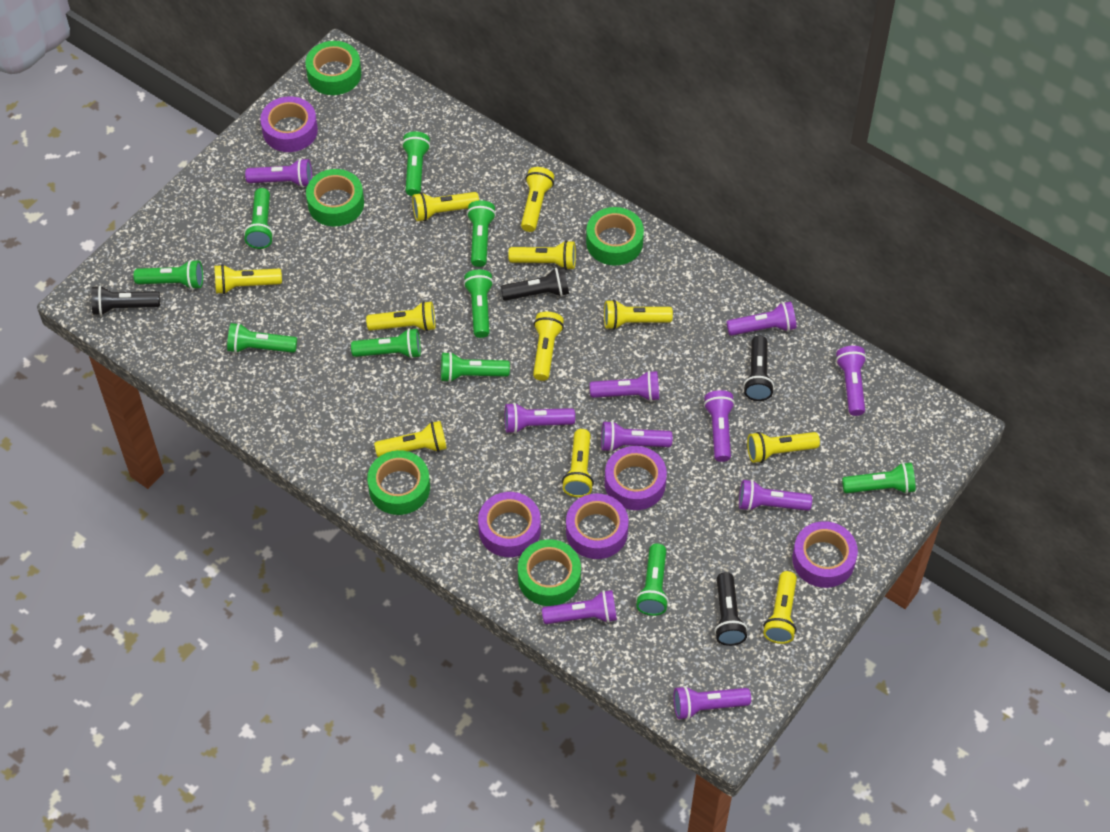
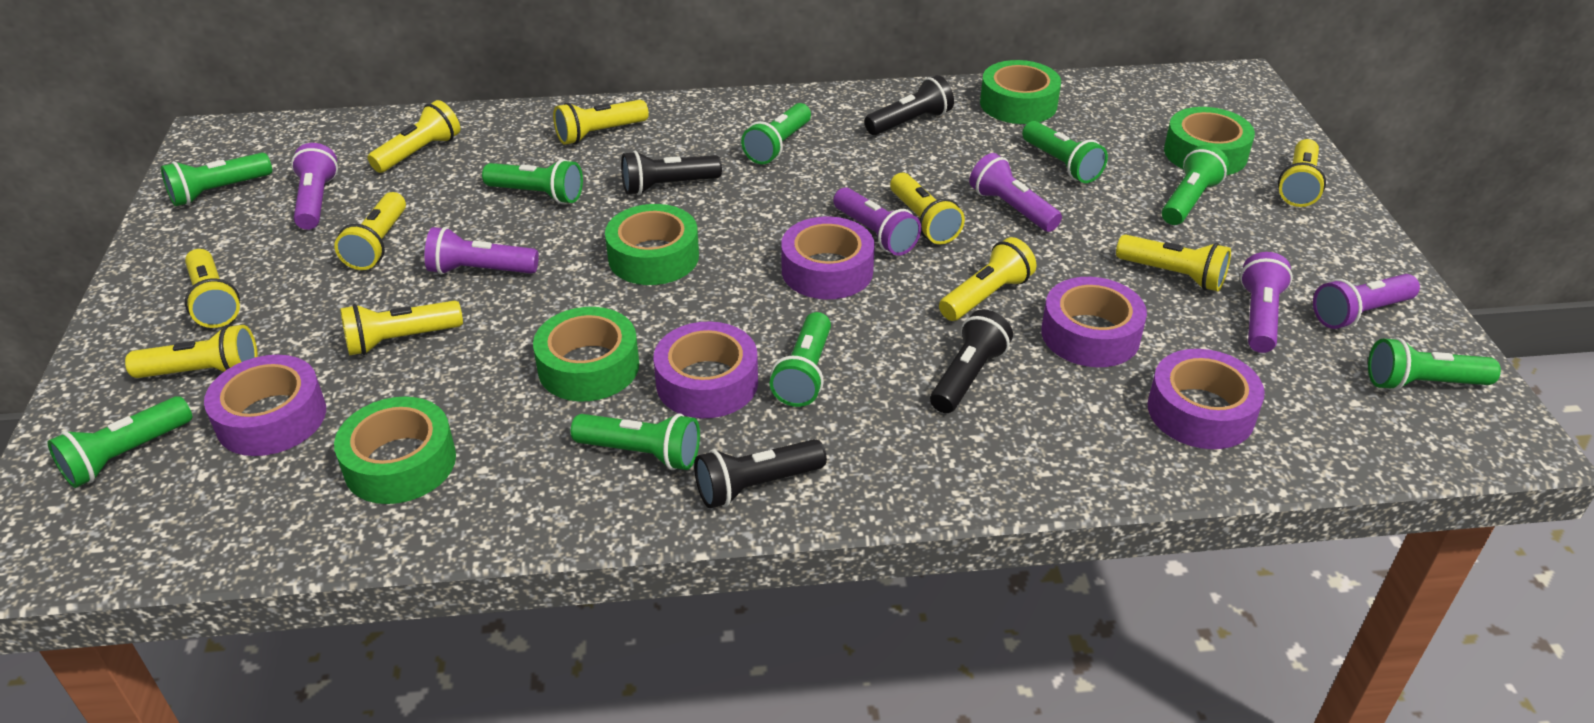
green flashlight: [134,260,203,290] [227,323,297,353] [244,188,274,249] [351,328,421,359] [402,131,431,196] [441,352,510,382] [464,270,494,338] [467,200,496,267] [636,543,669,616] [842,462,916,494] = 10 -> [47,396,192,488] [161,153,272,206] [482,159,583,204] [571,413,700,470] [741,103,811,164] [770,312,831,407] [1022,121,1108,183] [1162,145,1229,225] [1368,337,1501,391] = 9
purple flashlight: [245,158,312,188] [505,403,575,434] [542,590,617,624] [590,371,659,401] [601,421,672,452] [673,686,751,720] [704,390,735,462] [727,301,796,336] [739,479,812,511] [836,346,867,416] = 10 -> [291,143,338,230] [425,227,539,275] [833,187,921,256] [969,153,1062,232] [1240,252,1293,353] [1313,274,1420,329] = 6
yellow flashlight: [214,264,282,294] [366,301,435,331] [374,421,447,457] [412,192,479,222] [508,240,576,270] [521,167,554,232] [533,312,564,381] [562,429,594,497] [604,300,673,330] [747,432,820,463] [763,571,797,644] = 11 -> [125,324,258,378] [185,249,240,328] [334,192,406,270] [340,301,463,355] [368,100,460,173] [553,100,649,145] [890,173,965,244] [939,237,1036,321] [1116,235,1231,291] [1278,139,1326,207] = 10

